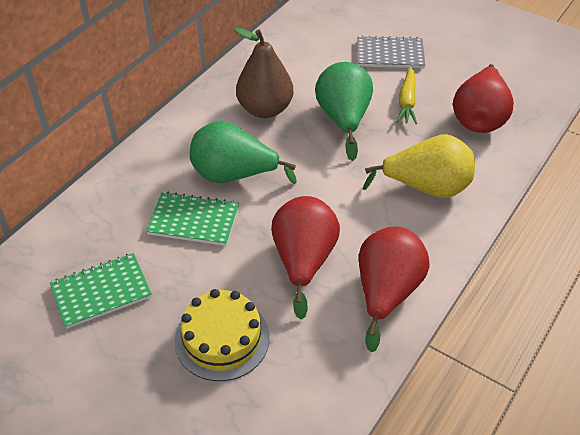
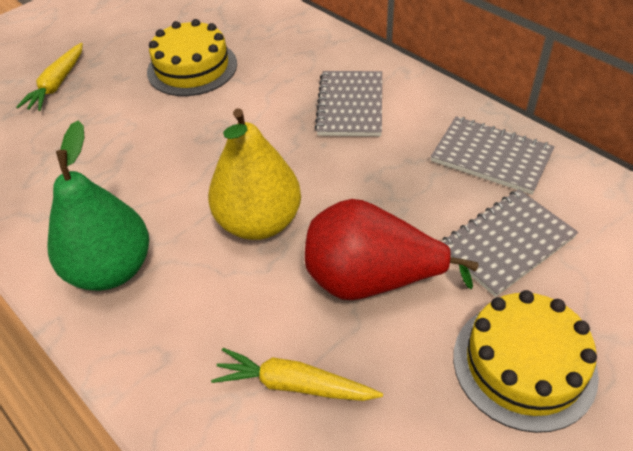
brown pear: [234,27,293,118] = 1 -> none = 0
green notebook: [50,253,152,329] [146,192,239,246] = 2 -> none = 0
green pear: [190,120,297,184] [315,62,373,161] = 2 -> [47,121,149,291] = 1
grey notebook: [357,35,425,68] = 1 -> [314,71,382,136] [431,116,555,195] [441,189,578,297] = 3
red pear: [271,196,340,319] [359,227,430,352] [453,64,514,133] = 3 -> [305,199,479,300] = 1
yellow cake: [174,289,270,381] = 1 -> [147,19,237,96] [453,290,599,433] = 2
yellow carrot: [396,66,417,124] = 1 -> [16,43,83,111] [211,348,383,401] = 2

